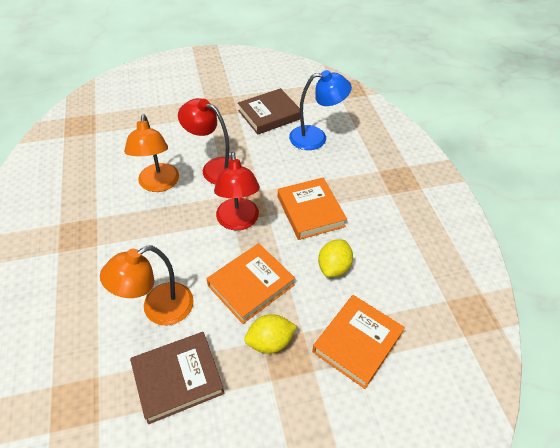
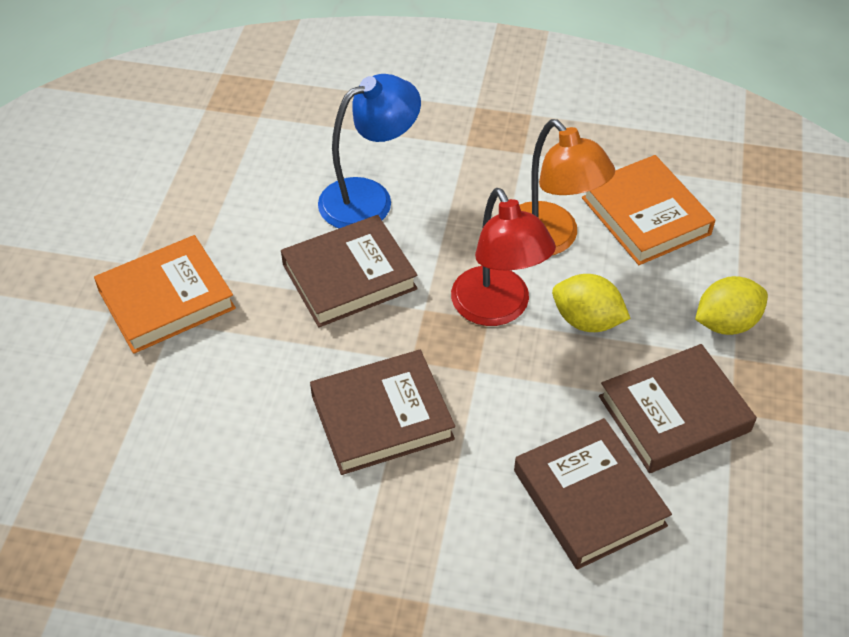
brown book: [130,332,225,424] [238,88,300,135] = 2 -> [281,215,418,327] [310,350,455,475] [514,418,672,570] [599,344,757,473] = 4
orange book: [207,243,295,324] [278,178,347,240] [312,295,405,389] = 3 -> [94,235,236,354] [582,155,715,265] = 2
orange lamp: [100,246,194,325] [124,114,179,192] = 2 -> [519,119,615,255] = 1
red lamp: [178,98,231,185] [214,152,260,230] = 2 -> [451,188,556,326] = 1

